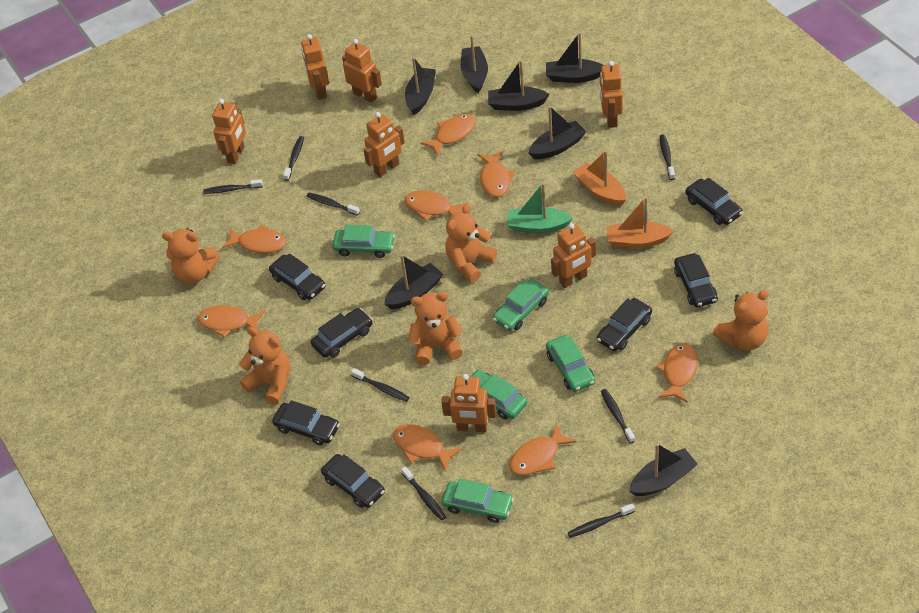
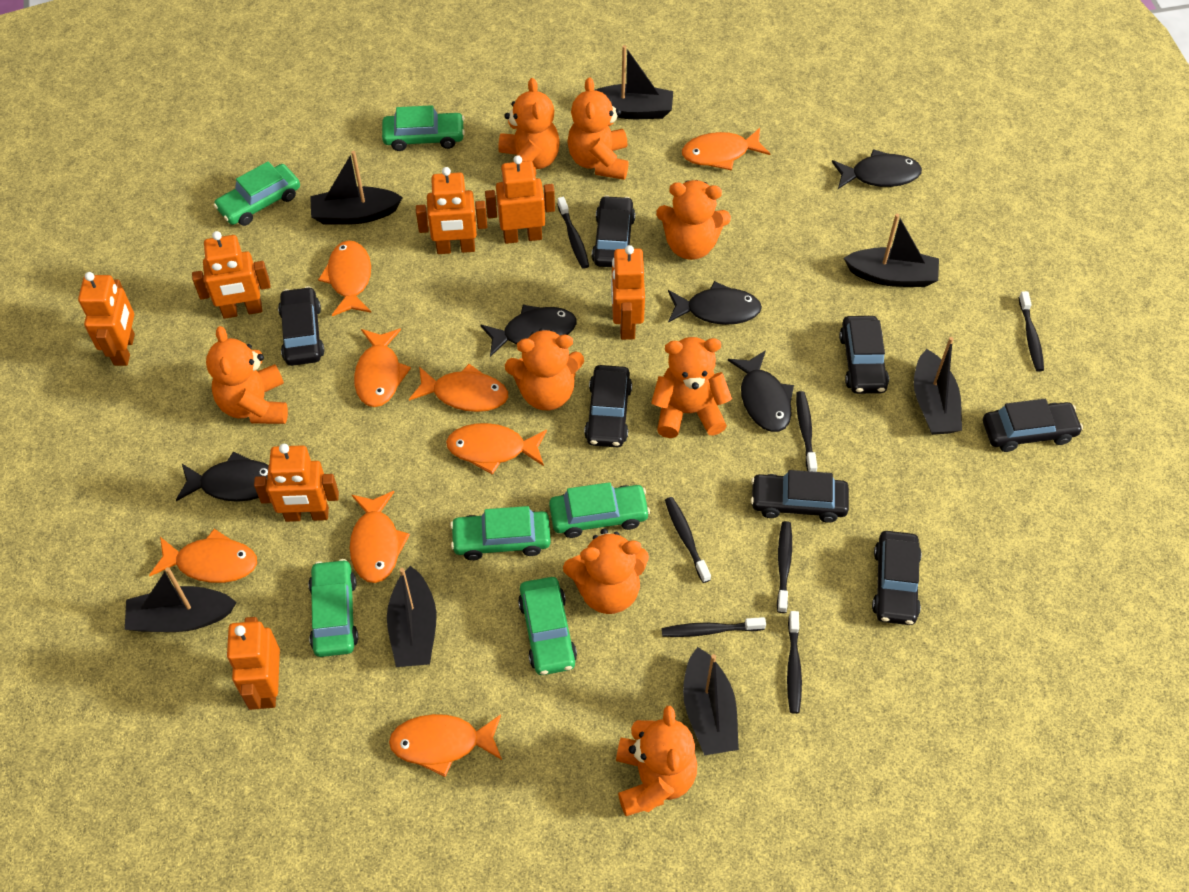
black fish: none = 0 -> [176,451,269,502] [480,305,577,357] [668,281,762,325] [728,350,794,432] [832,149,922,189] = 5
black toothbrush: [203,179,263,194] [283,136,304,181] [306,193,360,216] [351,368,409,402] [401,466,446,521] [568,503,635,538] [601,389,635,443] [660,135,675,180] = 8 -> [557,197,589,269] [661,617,766,637] [665,497,711,583] [777,521,792,613] [787,611,802,714] [796,391,817,472] [1019,291,1044,372] = 7
green boat: [507,183,573,233] = 1 -> none = 0
green car: [333,225,395,258] [442,479,514,523] [470,370,527,420] [493,279,549,331] [546,335,595,392] = 5 -> [214,161,300,226] [308,559,358,657] [382,105,465,151] [450,506,551,560] [518,577,577,675] [549,482,650,538] = 6
orange boat: [573,150,626,206] [607,197,674,248] = 2 -> none = 0
orange teddy bear: [162,228,219,284] [239,327,290,404] [408,292,463,365] [445,204,497,283] [713,290,769,350] = 5 -> [206,326,288,424] [498,78,560,176] [505,328,584,410] [563,529,649,614] [567,77,629,180] [616,706,697,816] [651,337,732,438] [656,180,731,260] = 8

